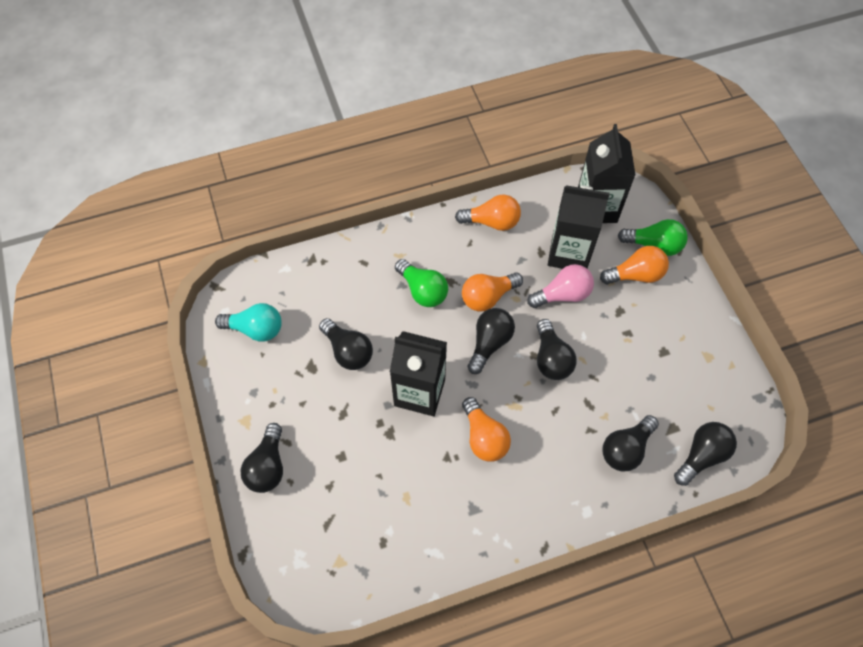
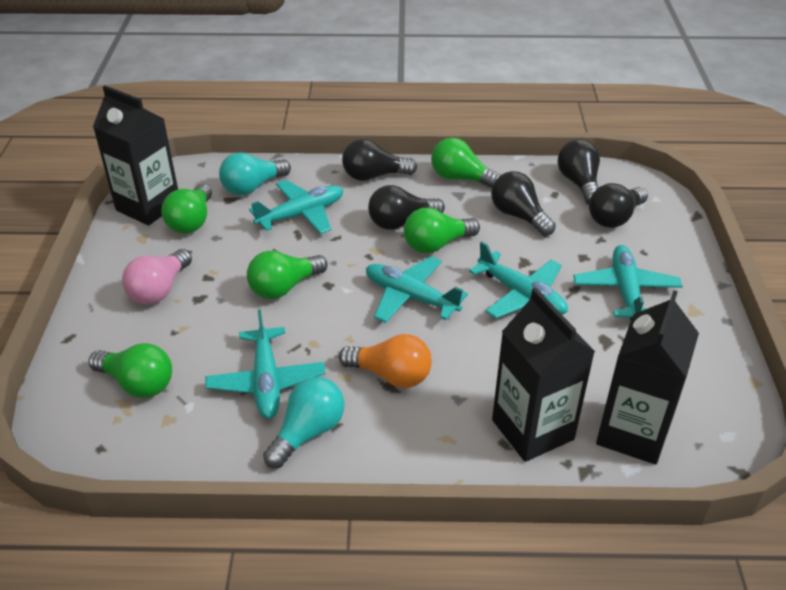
black light bulb: [240,423,283,493] [319,318,373,370] [467,308,515,374] [537,319,576,380] [603,415,659,471] [674,422,737,486] = 6 -> [342,139,417,181] [368,185,445,230] [491,171,556,236] [558,139,600,205] [589,183,648,228] = 5
green light bulb: [395,259,448,307] [618,219,688,256] = 2 -> [89,343,172,398] [161,184,212,234] [247,251,328,299] [404,207,480,253] [431,138,501,188] = 5
orange light bulb: [455,195,521,231] [462,272,523,311] [462,397,511,462] [600,246,669,284] = 4 -> [339,334,432,388] = 1
turquoise light bulb: [215,303,282,342] = 1 -> [219,152,291,195] [263,377,345,468] = 2
turquoise plane: none = 0 -> [205,309,326,419] [249,180,343,234] [366,256,468,323] [469,241,568,318] [573,245,683,320] = 5

